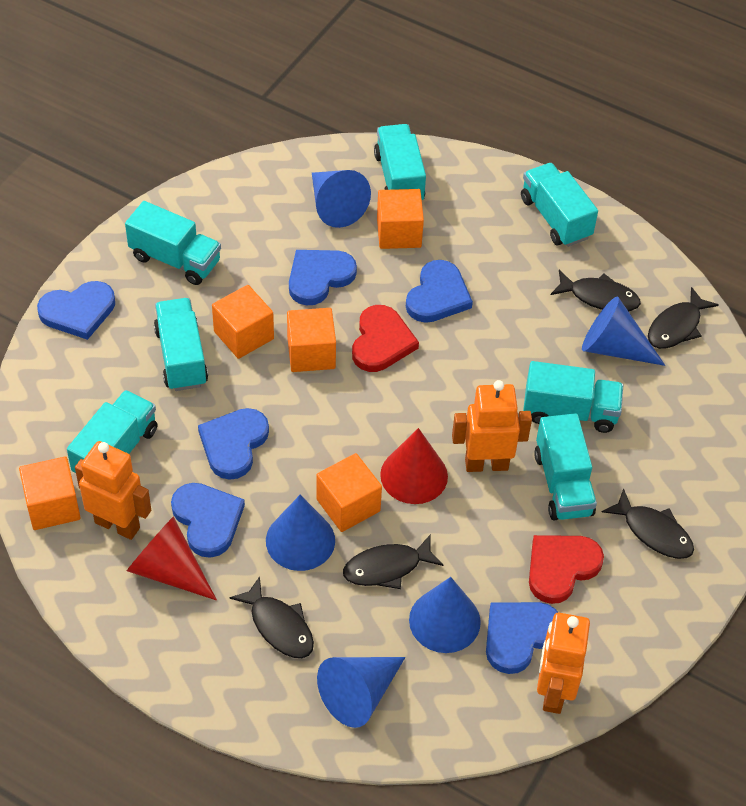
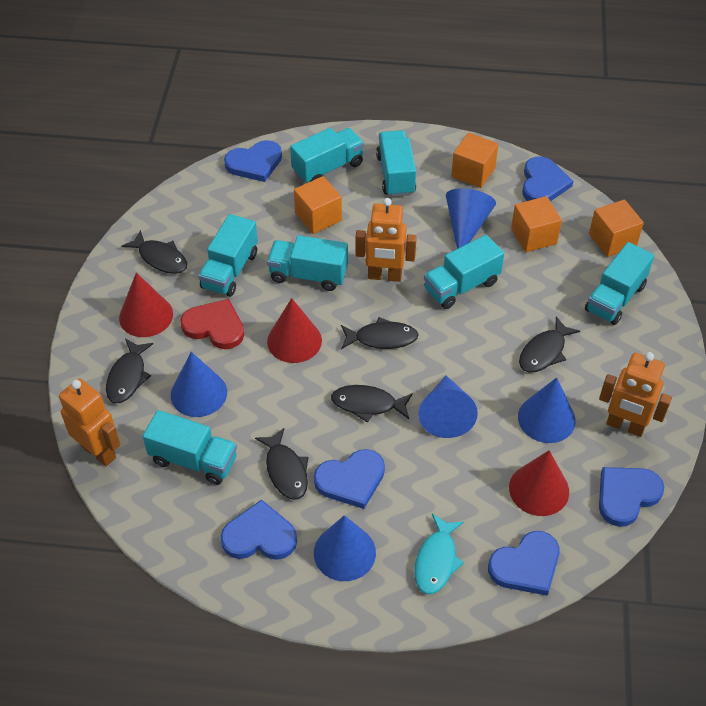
black fish: [230,576,314,658] [343,535,443,589] [551,270,641,311] [602,488,694,559] [648,287,719,349] = 5 -> [106,339,154,403] [121,230,187,274] [255,428,308,500] [331,385,413,423] [341,317,419,349] [519,316,580,373] = 6
orange cube: [19,456,81,530] [212,285,274,359] [287,308,336,372] [316,453,382,532] [377,189,424,249] = 5 -> [294,176,342,234] [451,133,499,188] [511,196,562,252] [589,199,644,257] = 4
red cone: [127,516,217,601] [380,428,448,504] = 2 -> [119,273,173,337] [267,298,322,363] [509,450,569,516] = 3
red heart: [352,305,419,372] [529,535,604,604] = 2 -> [180,299,244,349] = 1
turquoise fish: none = 0 -> [415,513,464,594] = 1

